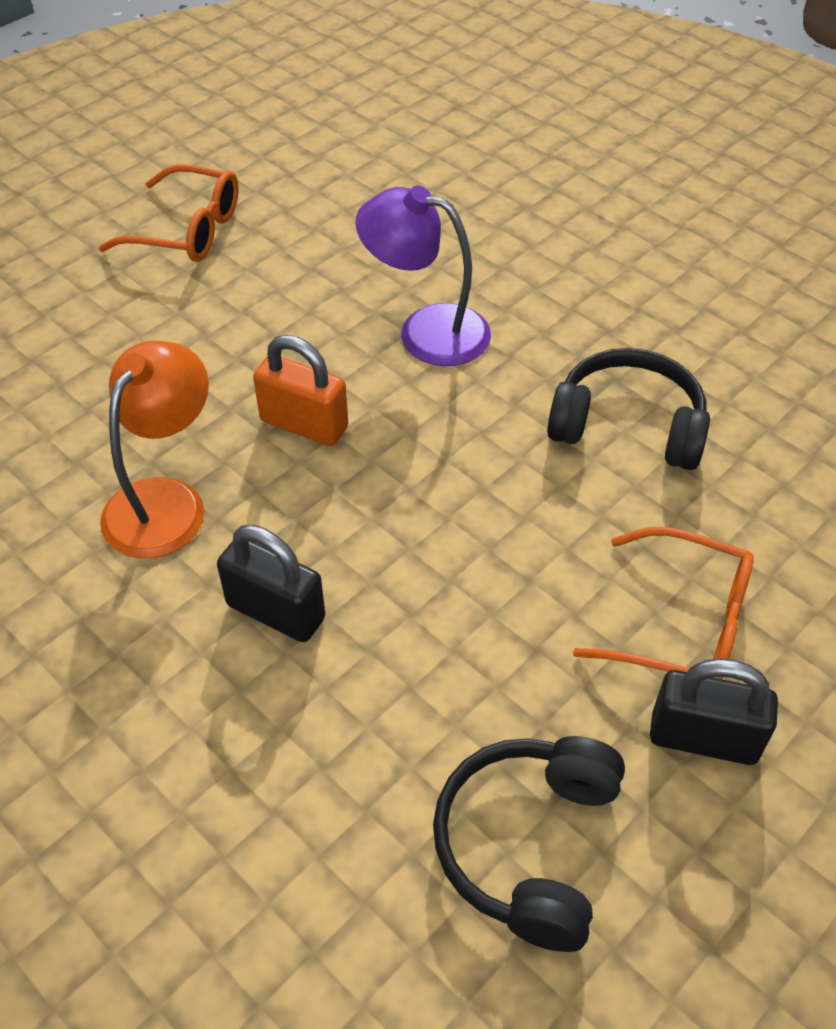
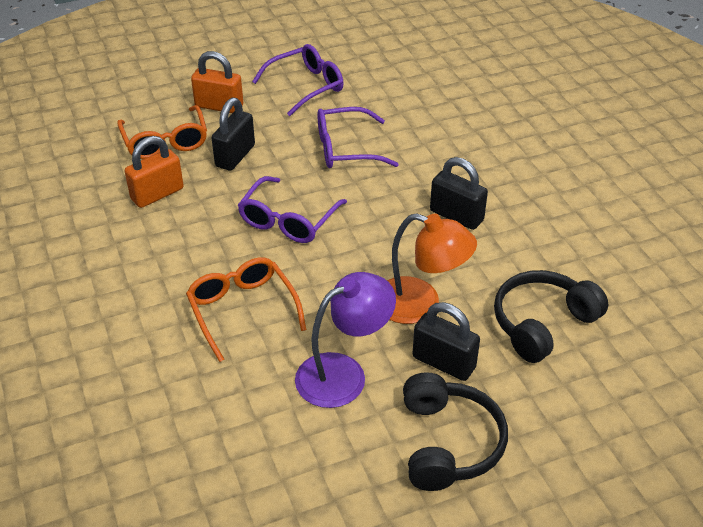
black padlock: [217,525,325,642] [650,659,778,765] = 2 -> [212,98,255,171] [412,302,480,381] [430,157,488,230] = 3
orange padlock: [253,335,348,446] = 1 -> [125,136,184,208] [191,51,243,113] = 2
purple glasses: none = 0 -> [238,176,347,243] [252,44,344,116] [317,107,399,168] = 3

